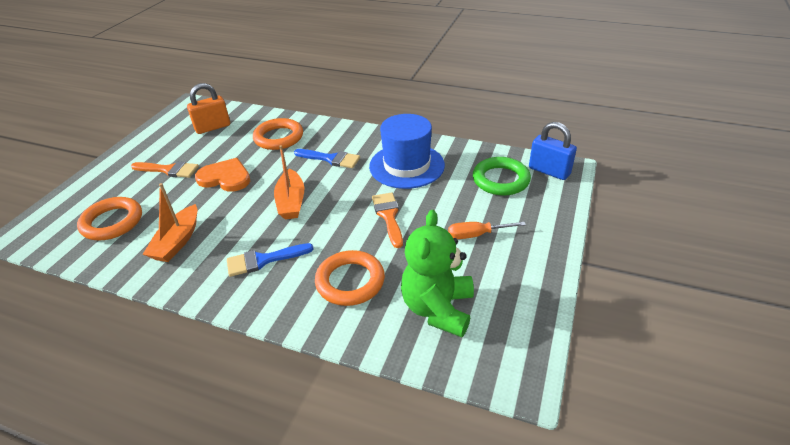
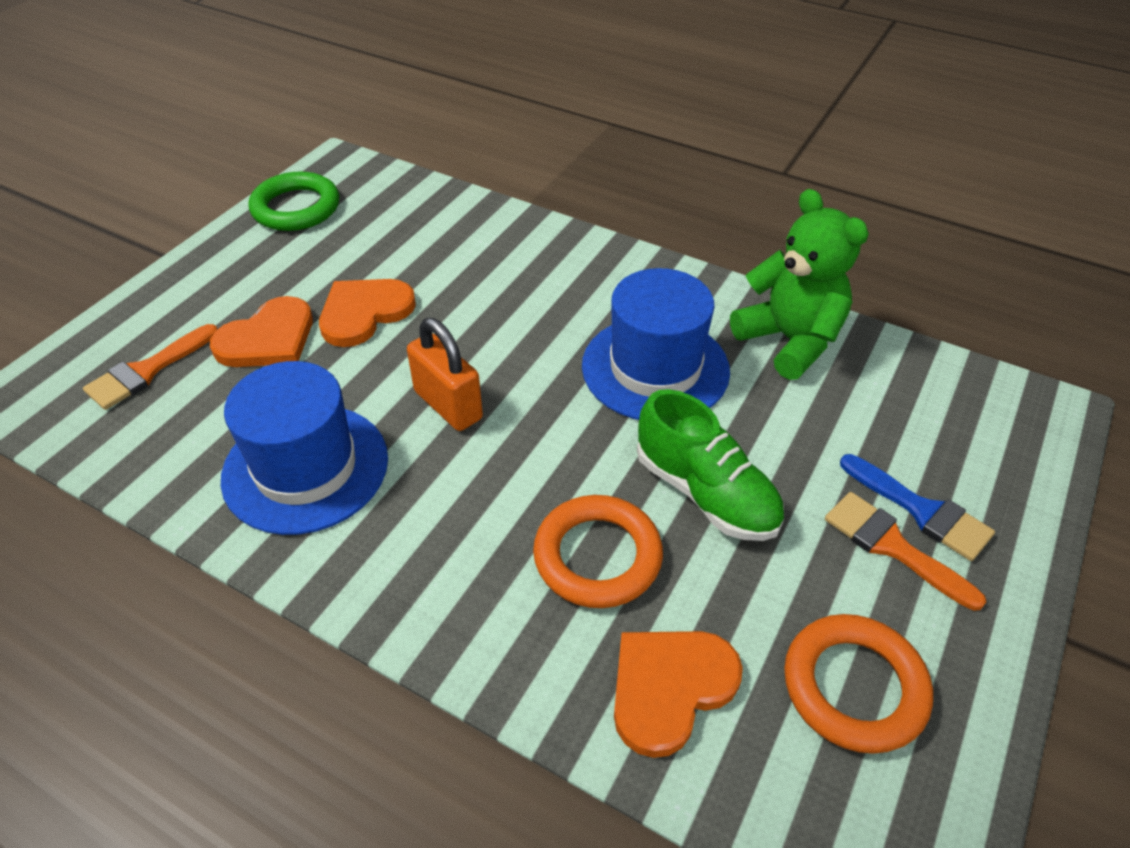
blue brush: [227,243,314,277] [294,149,360,168] = 2 -> [840,454,995,561] = 1
blue hat: [369,114,445,189] = 1 -> [221,361,388,535] [582,268,730,420] = 2
blue padlock: [529,122,577,180] = 1 -> none = 0
green shoe: none = 0 -> [637,389,784,541] = 1
orange boat: [143,183,198,262] [274,145,305,219] = 2 -> none = 0
orange heart: [195,158,250,192] = 1 -> [210,296,313,367] [319,279,416,347] [614,631,743,758] = 3
orange ring: [77,197,142,240] [253,118,303,150] [315,250,385,306] = 3 -> [533,495,663,608] [784,614,933,754] = 2
orange screwdriver: [448,222,526,239] = 1 -> none = 0

